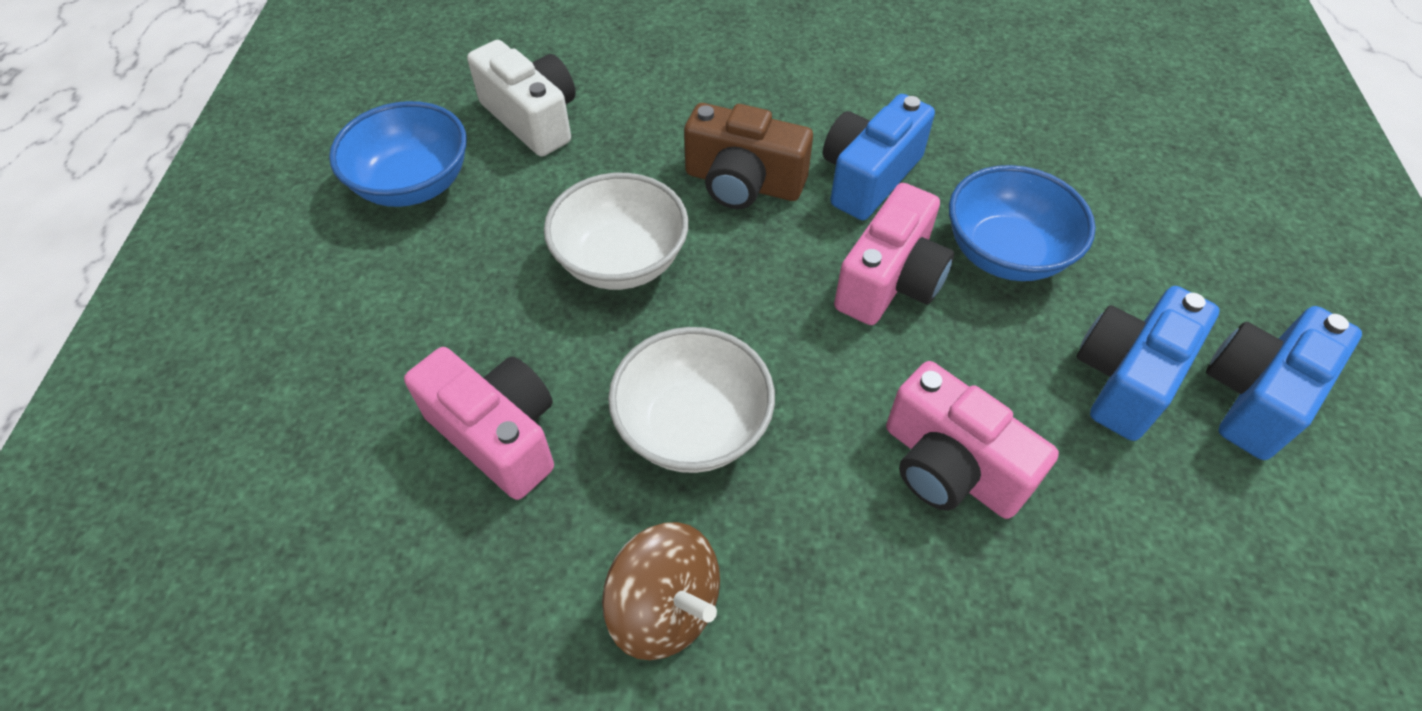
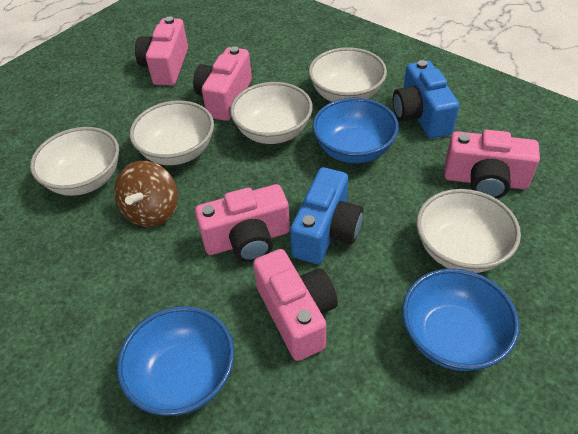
blue bowl: [329,101,467,207] [949,165,1096,281] = 2 -> [117,306,234,416] [312,98,399,163] [402,268,520,371] = 3
blue camera: [823,94,935,220] [1076,286,1220,441] [1206,306,1362,460] = 3 -> [290,167,363,264] [393,60,459,138] = 2
brown camera: [684,103,813,209] = 1 -> none = 0
pink camera: [404,347,554,500] [834,183,954,325] [886,361,1059,519] = 3 -> [135,17,188,85] [193,46,252,121] [195,184,290,262] [253,249,338,361] [444,130,540,199] = 5
white bowl: [544,173,689,290] [608,327,775,473] = 2 -> [30,127,119,196] [130,101,214,165] [230,82,313,144] [309,47,387,102] [416,189,521,273] = 5
white camera: [467,40,576,157] = 1 -> none = 0

